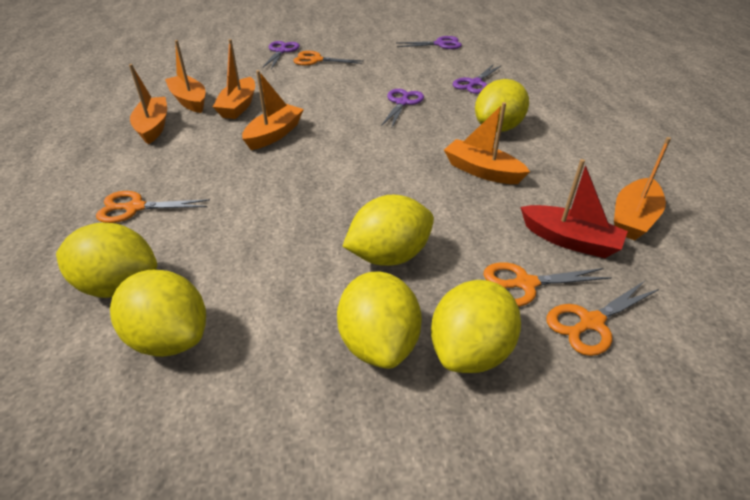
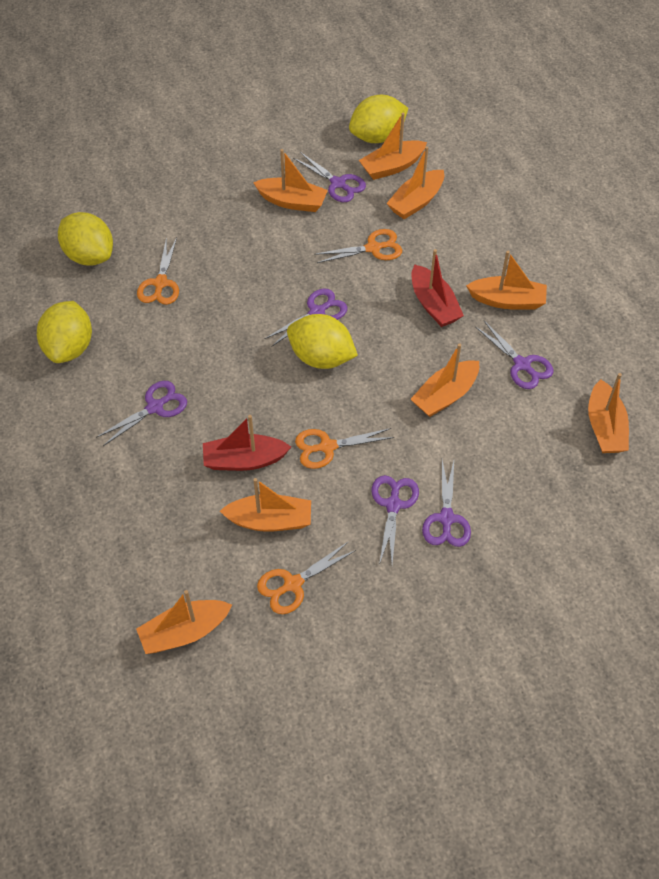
orange boat: [129,64,167,144] [165,40,205,113] [213,39,255,119] [242,70,304,150] [444,102,530,184] [614,137,671,240] = 6 -> [136,590,232,654] [220,478,311,532] [253,149,328,212] [359,112,427,180] [386,146,444,219] [411,343,479,417] [466,251,547,310] [588,373,629,453] = 8
purple scissors: [263,41,300,69] [381,89,424,129] [396,36,462,49] [453,65,501,94] = 4 -> [96,381,187,446] [264,288,348,347] [293,152,366,202] [371,475,419,565] [422,460,471,547] [476,321,553,389] = 6
red boat: [521,159,628,258] = 1 -> [203,415,291,471] [411,249,464,327] = 2
yellow lemon: [56,223,157,298] [110,270,206,357] [337,272,422,369] [342,195,434,266] [431,280,521,373] [475,79,529,132] = 6 -> [37,301,92,363] [58,212,113,266] [287,314,358,369] [349,95,408,143] = 4

